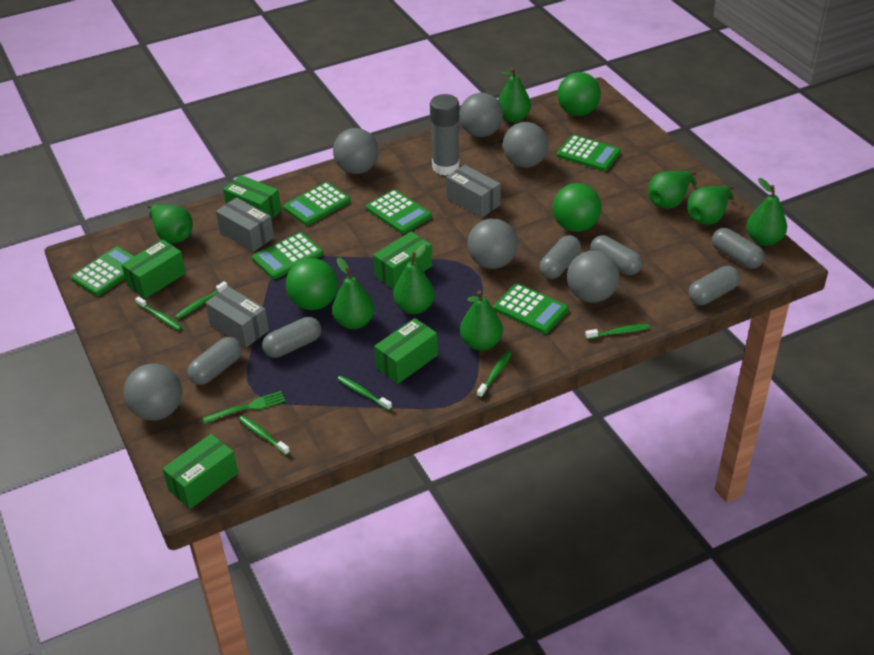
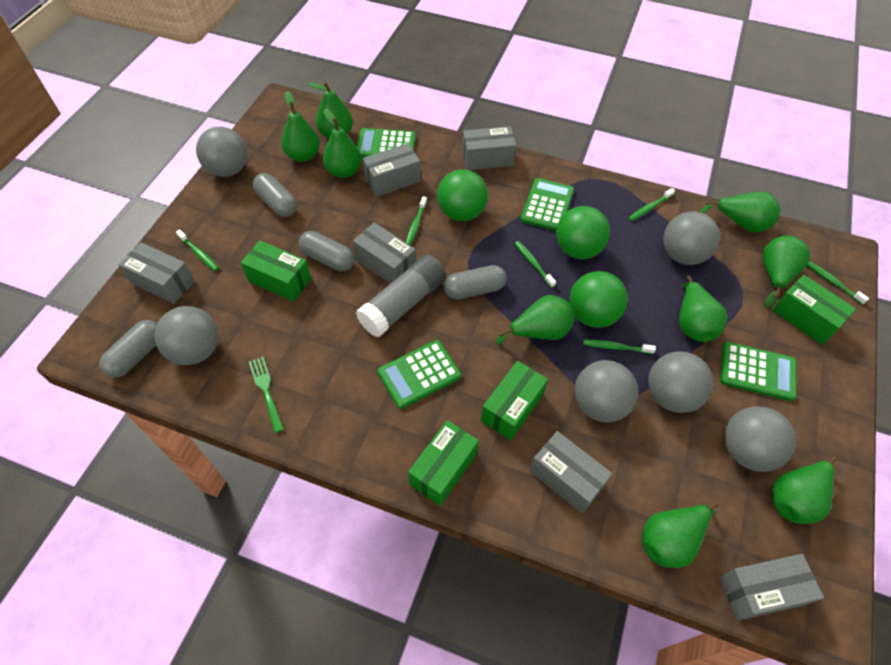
green box: [121,239,186,299] [162,434,238,509] [223,175,281,220] [373,231,432,289] [374,318,438,384] = 5 -> [241,240,311,302] [408,420,479,506] [481,361,548,440] [772,275,856,345] = 4
green calculator: [71,247,134,296] [252,232,323,279] [283,182,351,225] [366,190,432,234] [494,283,569,334] [557,135,621,171] = 6 -> [357,128,416,158] [377,340,461,409] [520,178,574,231] [720,342,797,401] = 4
green pear: [147,204,193,243] [332,257,374,329] [393,243,435,314] [460,290,503,351] [498,68,531,122] [648,171,697,209] [687,185,734,225] [746,178,787,246] = 8 -> [281,91,320,162] [308,82,353,139] [323,109,362,178] [496,295,575,345] [642,501,719,568] [679,275,727,342] [700,192,781,233] [762,235,810,308] [772,456,837,524] = 9
grey box: [205,286,269,347] [216,197,274,252] [446,165,501,218] = 3 -> [118,242,195,304] [353,222,416,284] [362,143,421,197] [462,126,516,170] [529,431,612,514] [720,554,824,621] = 6
grey capsule: [187,337,242,385] [262,317,321,358] [540,235,581,279] [590,235,643,275] [688,266,740,305] [712,228,765,269] = 6 -> [99,320,157,378] [253,173,297,217] [298,231,355,271] [444,265,507,300] = 4

